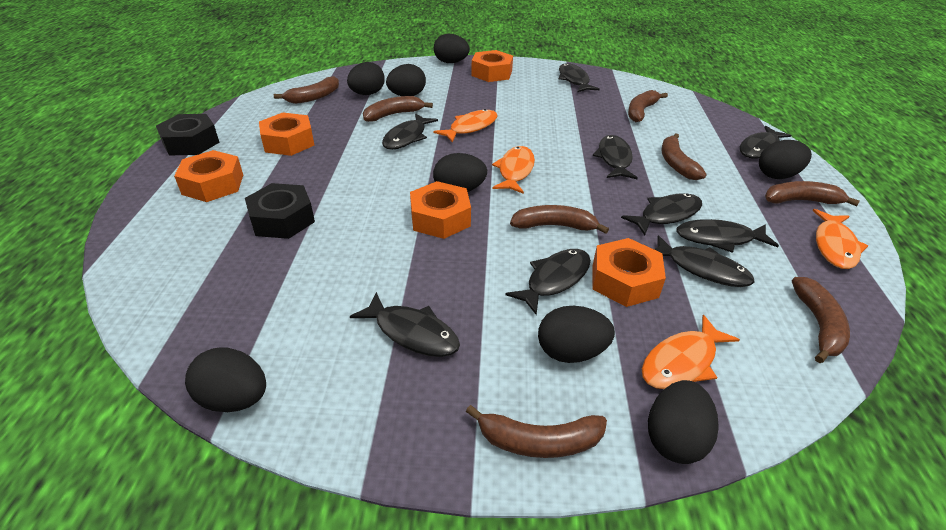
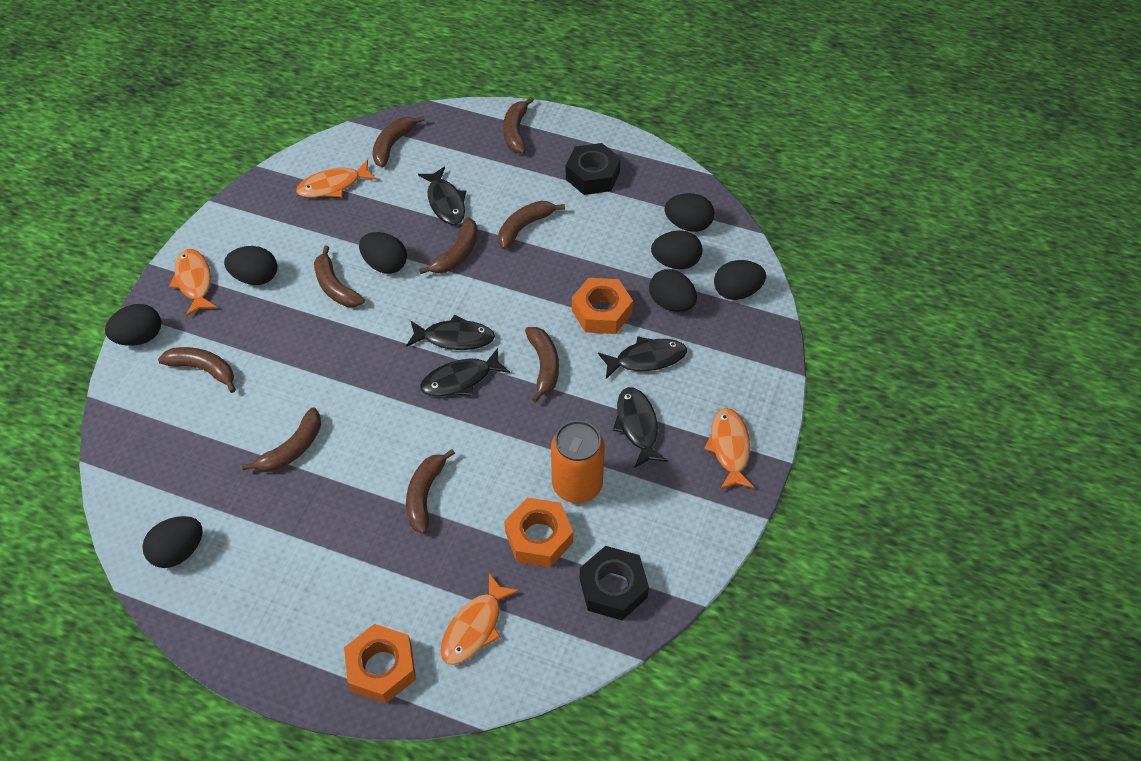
black fish: [350,292,460,357] [382,113,438,150] [505,249,591,315] [559,63,600,92] [593,135,638,179] [621,193,702,235] [654,235,755,287] [676,219,779,253] [740,126,791,158] = 9 -> [406,315,495,350] [418,166,466,225] [420,348,510,396] [598,336,687,379] [613,387,667,468] = 5
brown banana: [274,76,339,104] [363,96,433,122] [466,405,607,458] [510,205,609,234] [628,90,668,122] [662,133,706,180] [765,181,860,206] [792,277,850,363] = 8 -> [158,347,236,393] [242,407,321,472] [314,246,365,307] [373,116,425,168] [406,449,455,534] [419,218,478,274] [498,201,565,249] [503,97,534,154] [525,327,559,403] = 9
orange can: none = 0 -> [551,420,605,503] = 1
orange nut: [174,150,243,202] [259,112,314,156] [410,181,471,239] [471,50,513,82] [592,238,666,307] = 5 -> [344,624,416,703] [504,498,573,567] [572,278,633,334] = 3

